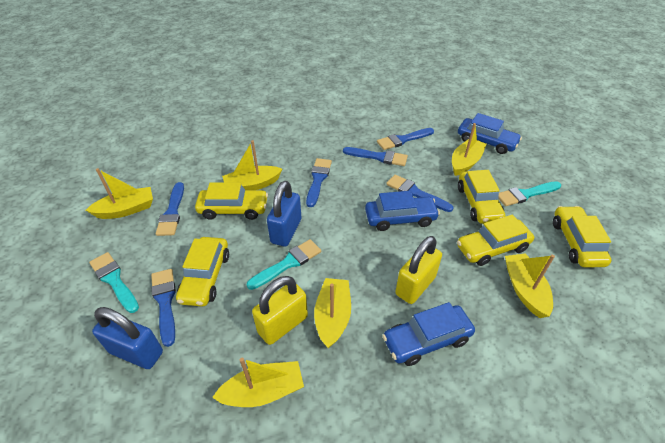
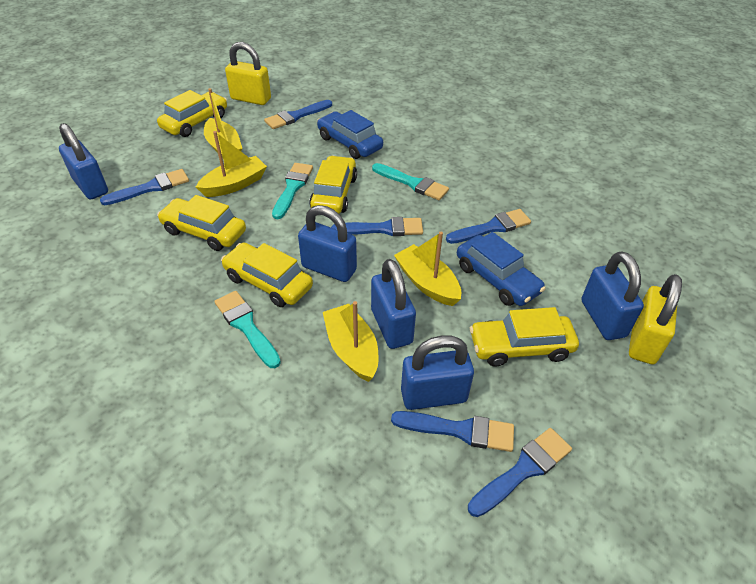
blue car: [365,191,440,231] [382,302,475,366] [458,113,522,154] = 3 -> [317,110,383,159] [457,232,546,306] = 2
blue padlock: [92,307,163,369] [267,181,301,247] = 2 -> [59,123,108,200] [298,205,357,282] [371,259,416,349] [401,335,474,410] [581,251,644,340] = 5
yellow boat: [85,168,153,219] [212,358,304,407] [222,140,282,190] [314,278,351,348] [452,123,486,176] [505,253,555,318] = 6 -> [196,131,267,197] [204,88,242,158] [323,301,378,382] [394,232,461,306] = 4

